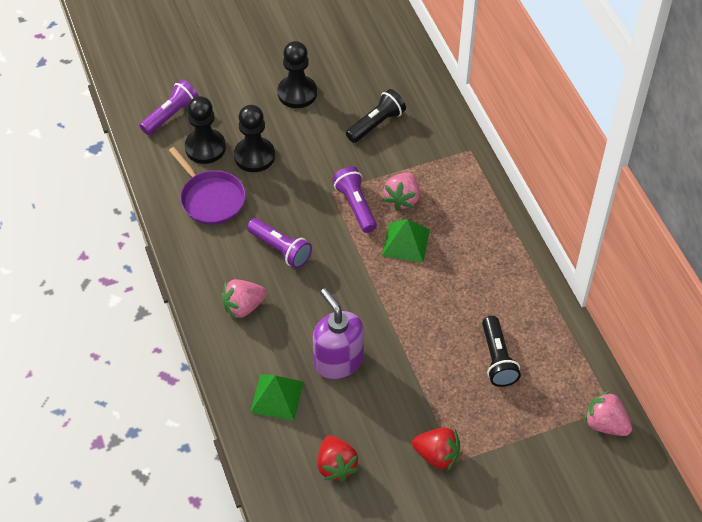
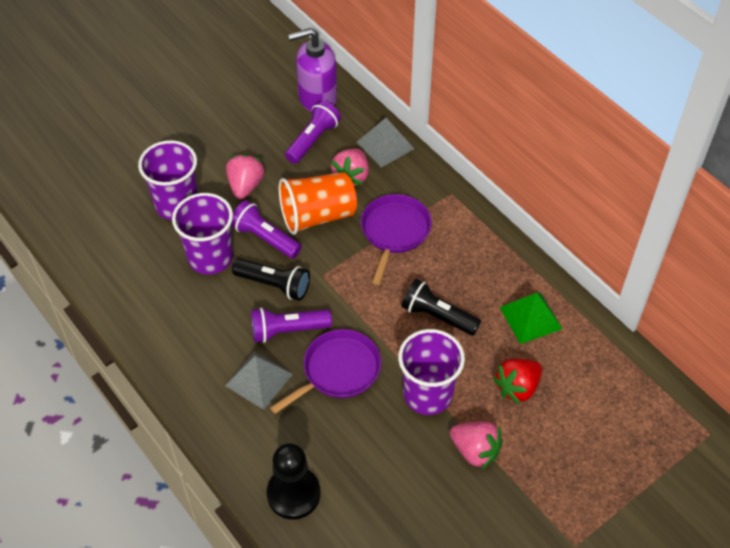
black pawn: [185,96,226,164] [234,105,275,172] [278,41,317,108] = 3 -> [266,443,321,520] = 1
green pyramid: [250,374,304,420] [382,219,430,263] = 2 -> [499,293,562,344] = 1
grey pyramid: none = 0 -> [225,351,293,410] [357,118,414,167] = 2
orange cup: none = 0 -> [279,172,357,235] = 1
purple cup: none = 0 -> [138,140,198,220] [172,193,233,274] [398,329,465,415] = 3
purple pan: [169,147,246,225] = 1 -> [270,329,381,414] [361,194,432,285] = 2
red strawberry: [317,436,359,482] [412,428,460,471] = 2 -> [493,359,542,404] = 1

